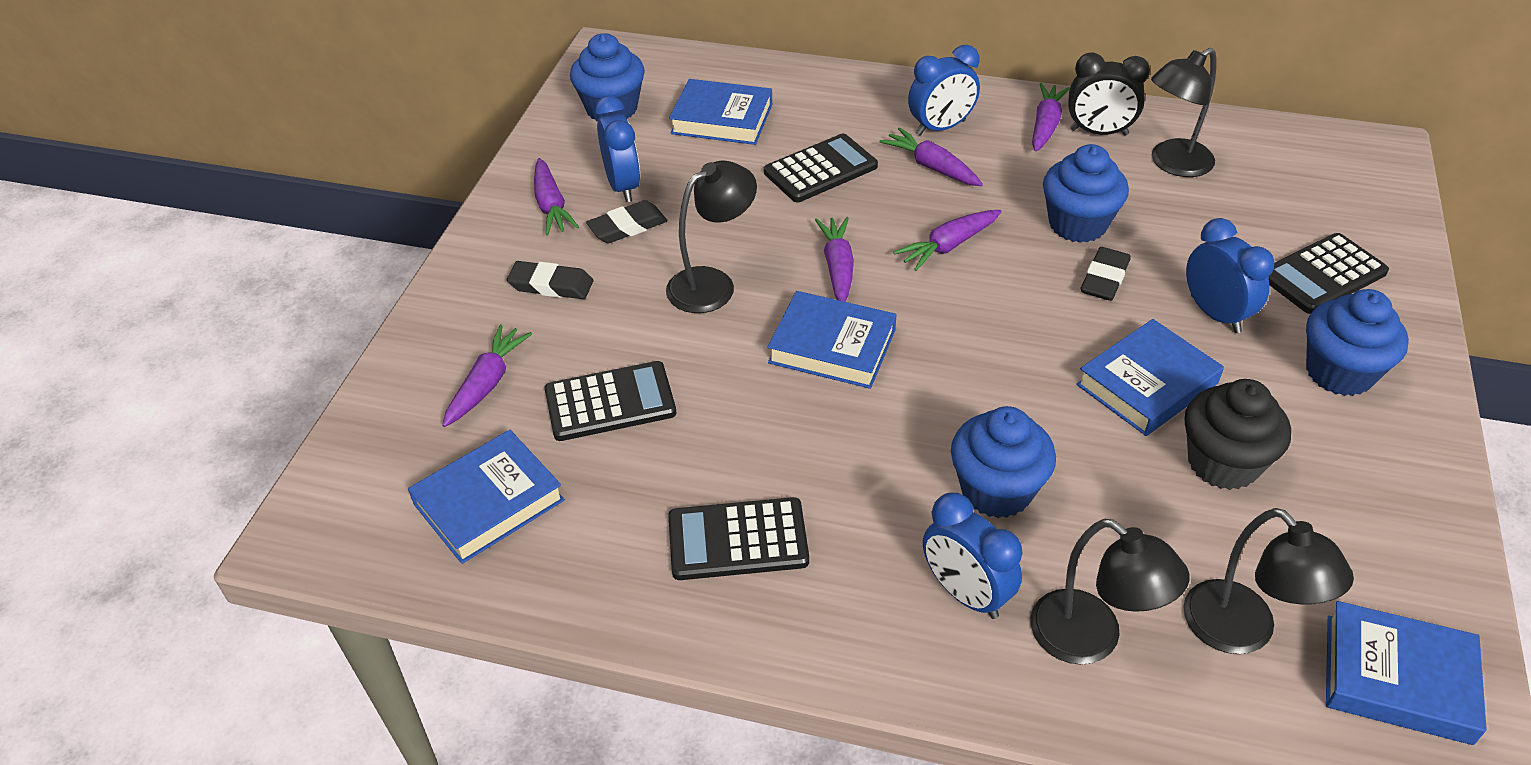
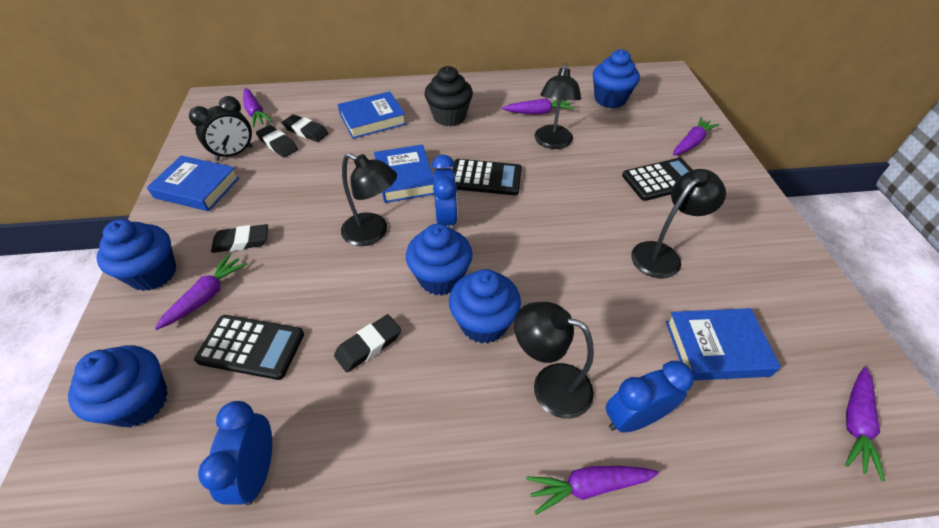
black calculator: [544,361,676,441] [668,497,809,580] [764,134,878,202] [1268,233,1389,314] = 4 -> [194,315,304,380] [453,159,522,195] [622,158,693,201] = 3
black eraser: [507,261,593,299] [586,200,667,243] [1081,247,1131,301] = 3 -> [211,224,268,253] [256,125,298,158] [282,114,329,142] [334,314,401,373] = 4
blue book: [408,430,565,564] [669,79,772,145] [768,291,897,389] [1076,319,1224,436] [1326,601,1487,745] = 5 -> [147,155,239,211] [338,91,406,139] [374,144,434,203] [666,308,781,381] = 4
blue clock: [595,96,640,202] [908,45,980,136] [923,493,1022,619] [1186,218,1274,333] = 4 -> [198,401,272,506] [432,155,458,228] [606,361,694,433] = 3
blue cupcake: [570,33,645,121] [951,406,1056,518] [1043,144,1129,243] [1306,289,1409,396] = 4 -> [68,345,168,428] [96,219,176,291] [406,224,473,295] [449,269,521,344] [593,49,640,108] = 5

